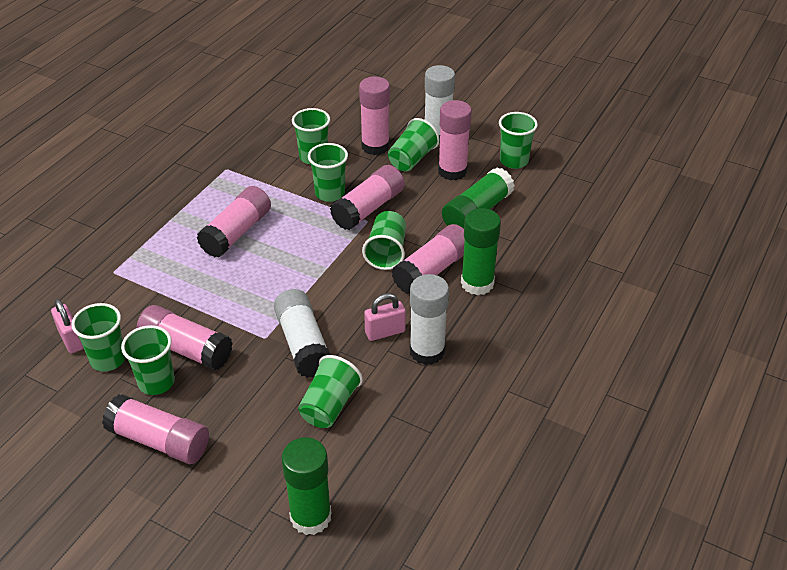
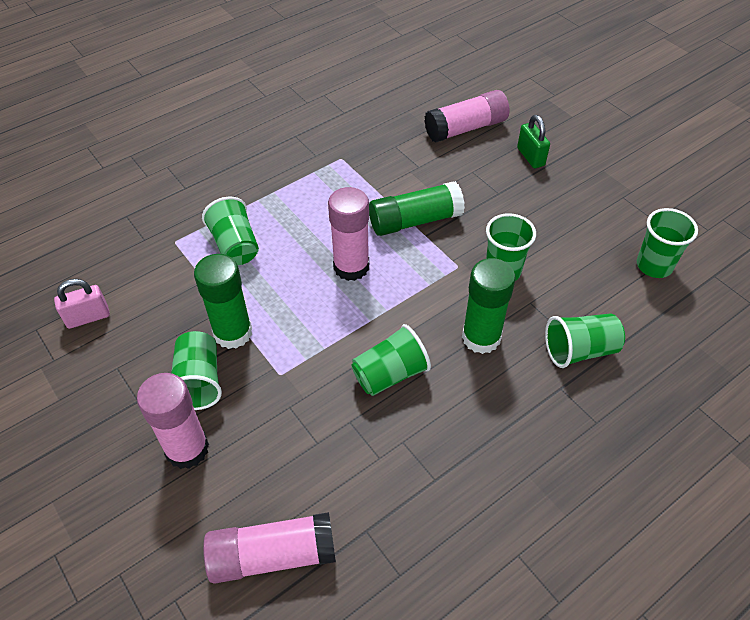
green cup: [71,303,126,371] [121,325,175,395] [292,108,330,165] [298,355,363,428] [308,143,348,202] [362,211,406,270] [388,118,440,171] [499,112,538,169] = 8 -> [171,331,222,410] [202,197,259,265] [351,324,431,396] [486,213,536,281] [545,314,625,368] [637,208,698,278] = 6
green padlock: none = 0 -> [517,115,550,168] = 1
pink glue stick: [102,394,209,464] [136,305,233,370] [196,186,271,257] [330,165,404,230] [359,77,390,155] [392,224,465,294] [438,100,472,181] = 7 -> [137,373,209,469] [203,512,336,584] [328,187,369,281] [424,90,510,143] = 4
pink padlock: [51,299,84,354] [364,293,406,341] = 2 -> [54,279,110,329] = 1
white glue stick: [274,289,331,378] [410,274,449,365] [425,65,455,143] = 3 -> none = 0

